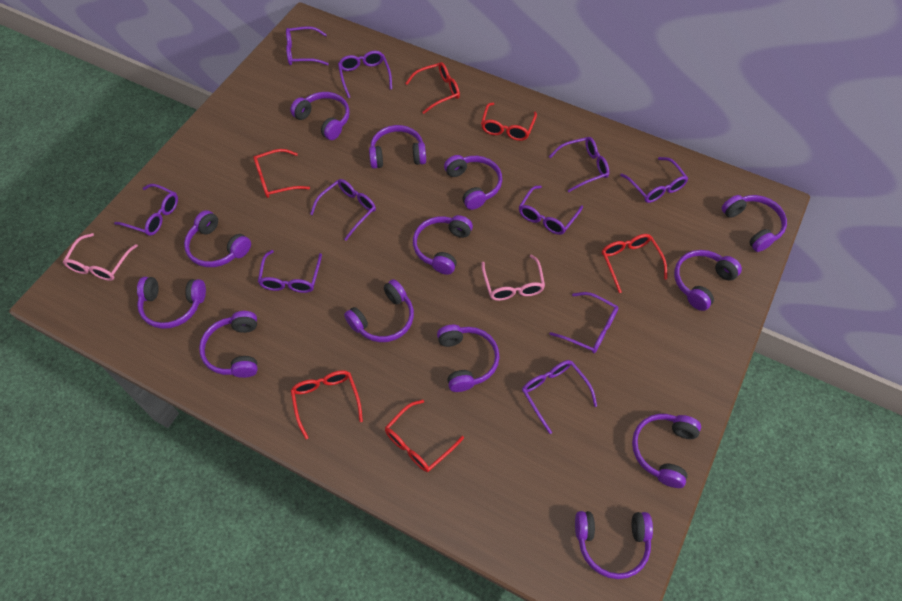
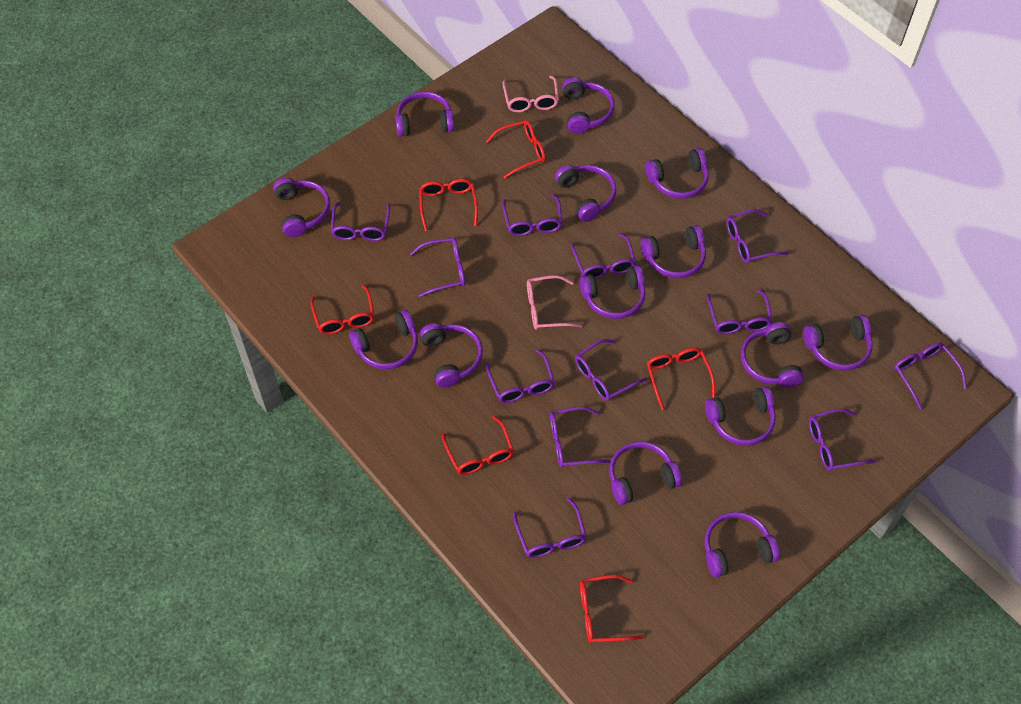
purple glasses: [114,184,178,236] [258,250,322,293] [286,26,329,65] [310,179,376,241] [338,51,392,98] [519,185,583,235] [522,360,597,434] [549,137,609,192] [549,292,619,353] [620,157,688,203] = 10 -> [331,202,390,241] [410,238,465,297] [486,349,555,403] [502,194,563,236] [513,497,587,558] [550,407,611,467] [571,233,636,279] [575,339,647,401] [707,289,773,334] [726,209,789,263] [809,409,876,471] [894,343,967,410] = 12
purple headphones: [137,277,206,329] [184,210,251,267] [199,311,258,378] [290,92,350,140] [344,279,414,342] [369,125,426,169] [413,215,473,275] [437,325,499,392] [444,155,502,210] [575,511,653,579] [632,414,701,488] [674,250,742,311] [722,195,787,252] = 13 -> [273,178,330,237] [349,310,418,369] [395,91,454,137] [420,323,483,388] [555,165,617,222] [562,77,615,134] [580,265,645,319] [609,441,682,505] [641,225,706,278] [645,148,709,199] [705,386,776,446] [705,512,780,577] [741,322,804,388] [803,315,873,371] = 14

